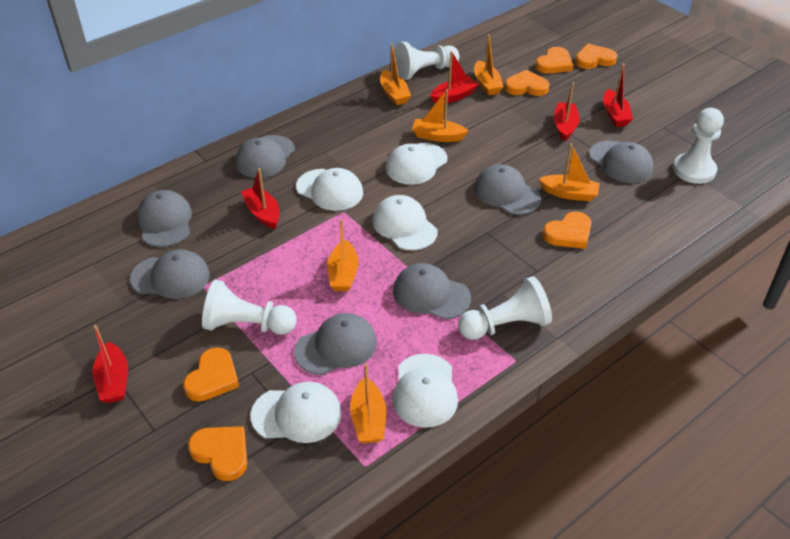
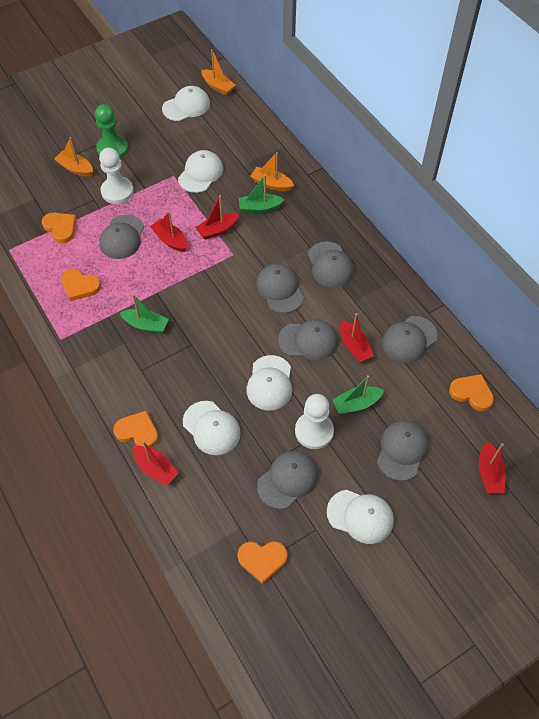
green boat: none = 0 -> [120,294,169,333] [239,175,284,213] [332,375,384,414] = 3
green pawn: none = 0 -> [95,104,128,159] = 1
orange boat: [327,219,359,291] [350,364,386,443] [380,44,411,105] [412,89,468,142] [474,34,504,95] [539,144,600,201] = 6 -> [54,137,93,177] [201,49,235,95] [251,152,294,191] = 3
orange heart: [183,347,239,402] [188,426,247,481] [504,70,549,96] [535,47,573,74] [543,212,591,249] [575,44,617,69] = 6 -> [42,212,77,243] [61,269,101,301] [113,411,158,448] [237,541,287,584] [449,374,494,411] = 5
white pawn: [202,280,297,335] [394,42,459,80] [458,276,552,340] [673,108,724,184] = 4 -> [99,148,134,204] [295,394,334,449] = 2

